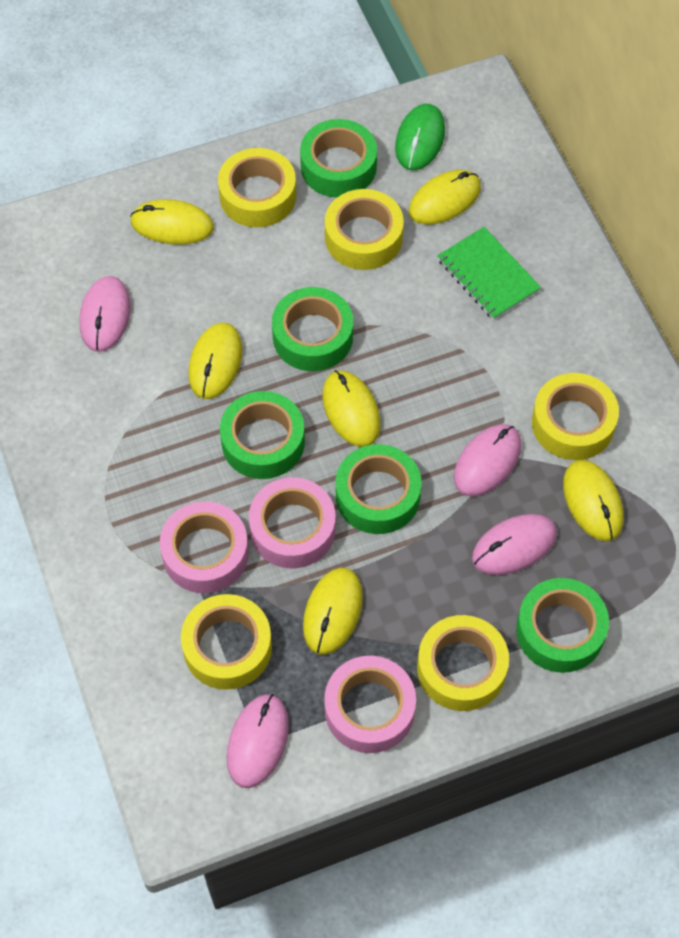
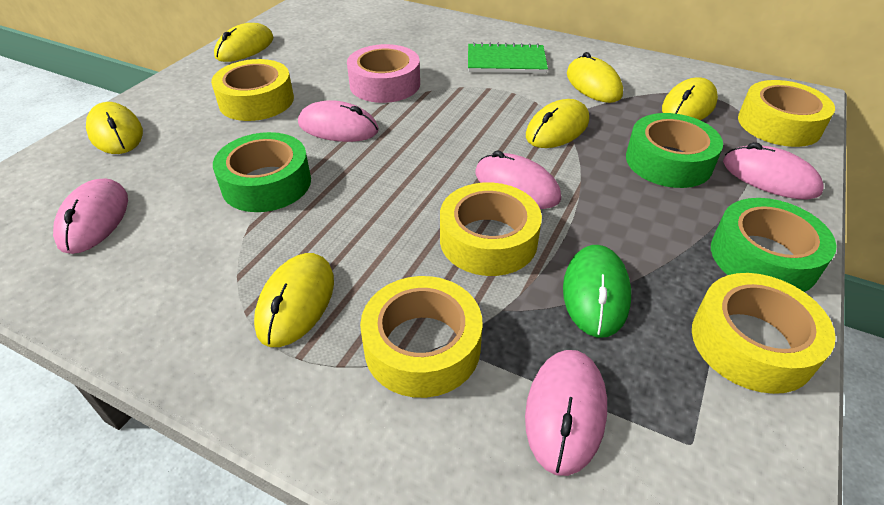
green tape: [220,391,305,479] [272,287,353,371] [300,119,377,198] [336,444,422,534] [516,578,609,673] = 5 -> [213,132,311,212] [626,113,723,188] [711,198,836,292] = 3
pink mouse: [79,276,131,352] [227,694,289,788] [454,424,521,496] [472,514,557,575] = 4 -> [53,179,128,254] [298,100,379,142] [476,150,561,209] [525,350,607,476] [723,142,824,199] = 5
pink tape: [160,501,249,593] [249,477,336,569] [324,656,416,753] = 3 -> [347,44,420,103] = 1

